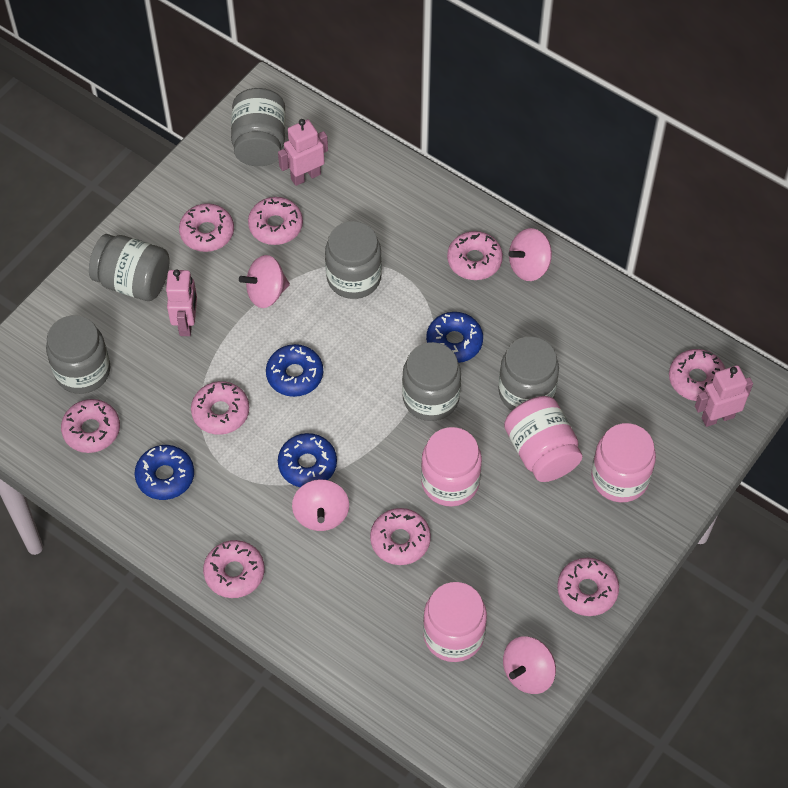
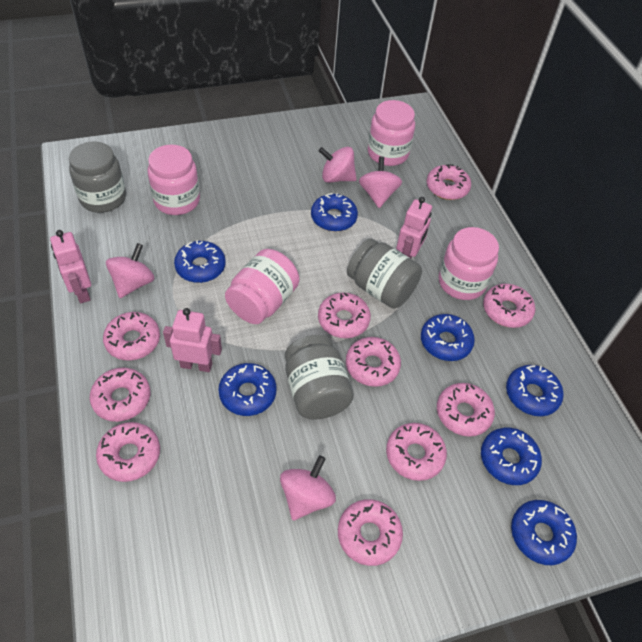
blue donut: [134,445,194,500] [266,344,323,397] [278,433,337,487] [426,312,483,363] = 4 -> [174,240,226,283] [218,363,276,416] [311,193,358,232] [421,314,475,361] [481,428,542,485] [506,365,564,416] [511,500,577,565] = 7
grey jar: [46,315,111,394] [89,234,169,301] [231,88,285,166] [325,221,382,299] [402,342,461,421] [498,336,559,410] = 6 -> [69,142,126,213] [285,335,354,419] [347,238,422,309] = 3
pink donut: [61,399,120,453] [179,203,234,252] [191,381,249,435] [203,540,265,598] [248,197,303,245] [370,508,431,565] [447,231,503,280] [557,558,619,616] [669,349,725,401] = 9 -> [90,368,150,422] [96,422,160,482] [103,312,160,361] [318,293,371,338] [338,499,403,566] [346,337,401,387] [386,423,447,481] [426,164,471,200] [437,383,495,437] [483,284,535,328] = 10

